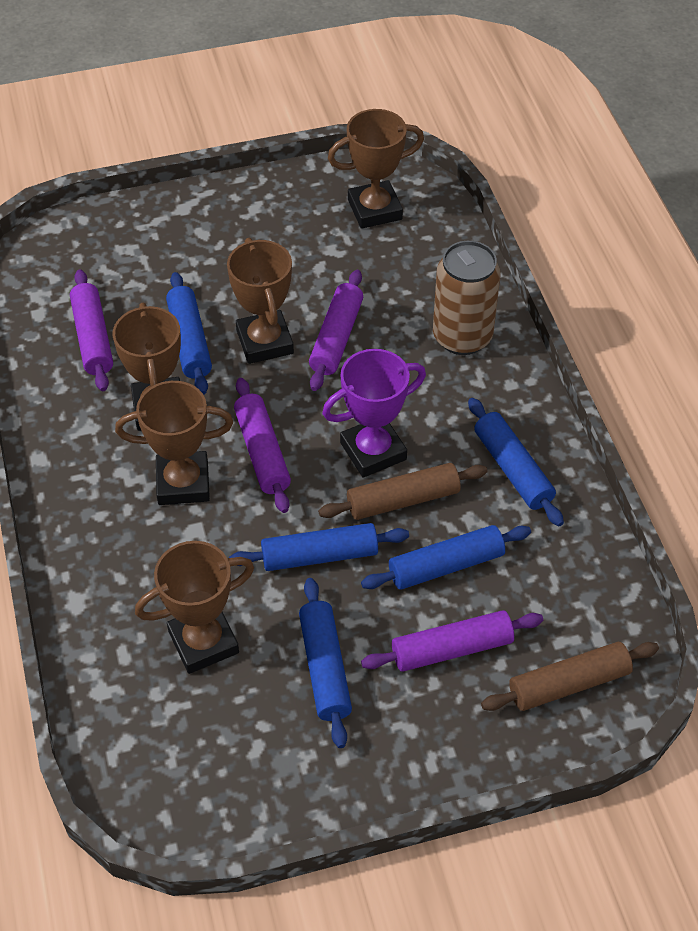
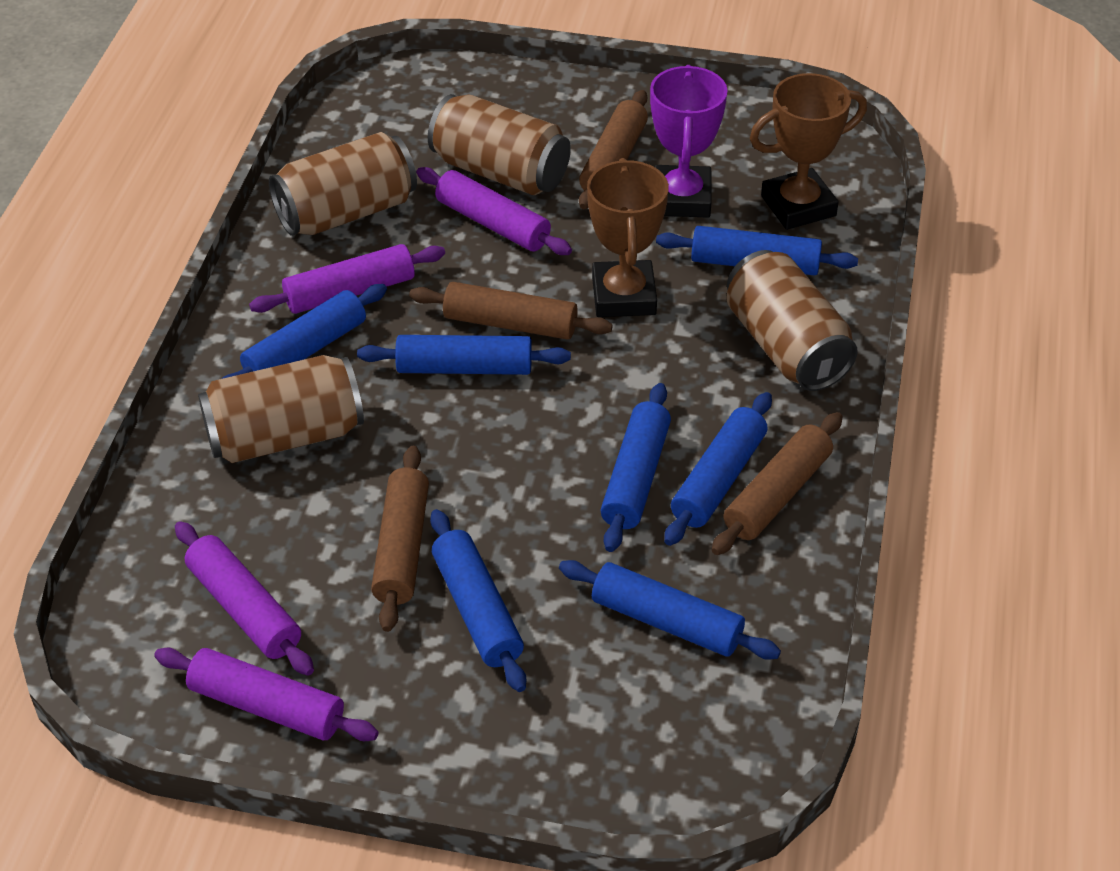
blue rolling pin: [166,272,212,395] [229,523,409,571] [299,578,352,748] [361,525,531,590] [468,398,564,526] = 5 -> [221,284,387,379] [357,335,571,375] [430,509,526,692] [559,560,781,660] [601,383,671,552] [656,226,858,276] [664,392,772,546] = 7
brown can: [433,241,501,355] = 1 -> [198,355,364,463] [269,132,417,236] [428,94,571,195] [726,250,858,391] = 4
brown rolling pin: [318,463,487,520] [481,642,659,711] = 2 -> [371,446,429,632] [409,282,613,340] [579,90,648,209] [712,412,843,555] = 4
brown trophy: [113,303,181,431] [115,381,233,505] [135,541,254,674] [227,238,294,364] [328,109,424,229] = 5 -> [587,158,669,317] [750,73,867,230] = 2

